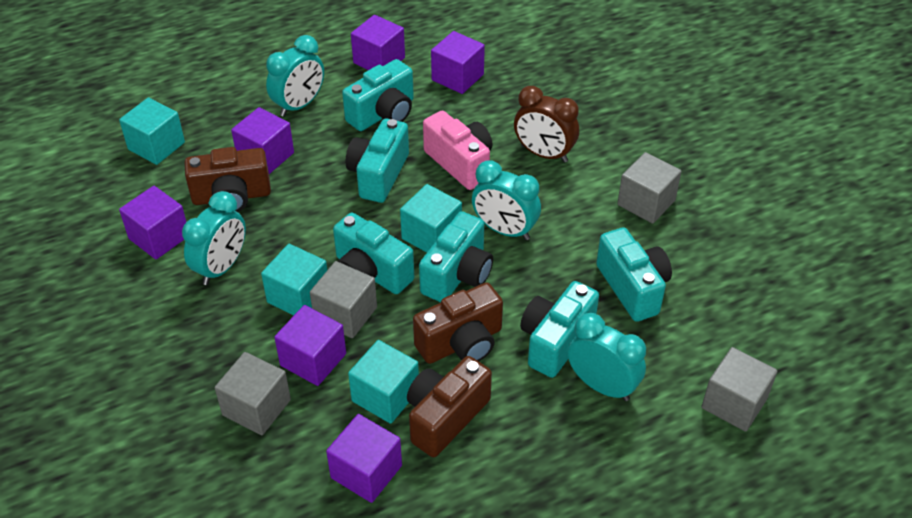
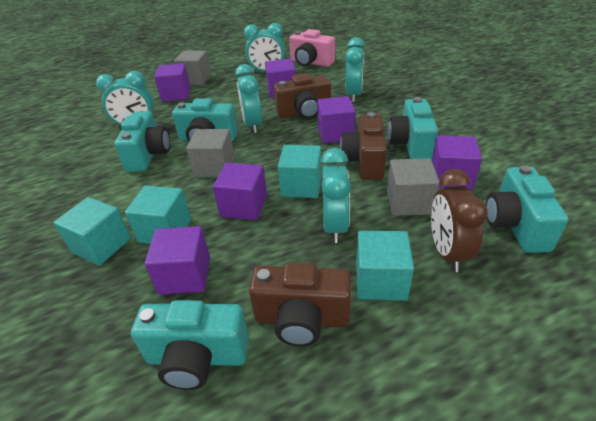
grey cube: [215,352,291,435] [310,261,377,338] [617,152,682,224] [701,347,777,432] = 4 -> [174,51,211,85] [186,129,235,177] [387,158,439,216] = 3
turquoise camera: [333,213,414,294] [342,59,414,131] [346,119,409,203] [419,211,493,302] [520,281,599,378] [596,227,672,322] = 6 -> [114,111,170,172] [131,300,249,390] [172,98,238,142] [388,97,438,160] [486,165,569,253] = 5
turquoise clock: [182,191,246,285] [266,35,324,117] [472,160,541,240] [568,313,646,401] = 4 -> [96,71,154,129] [235,64,262,133] [244,23,285,73] [321,148,351,243] [345,37,365,102] = 5

